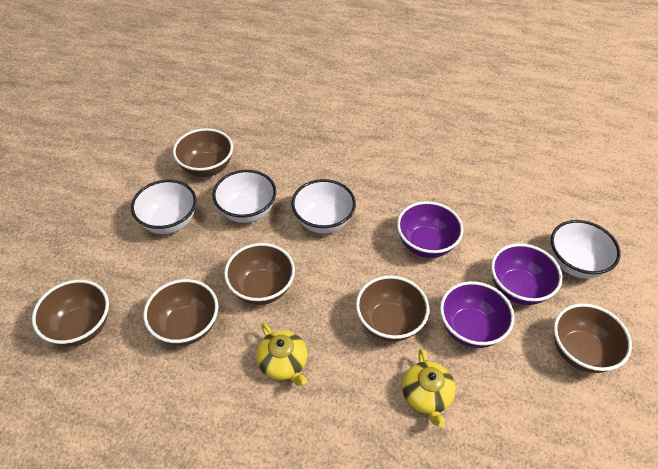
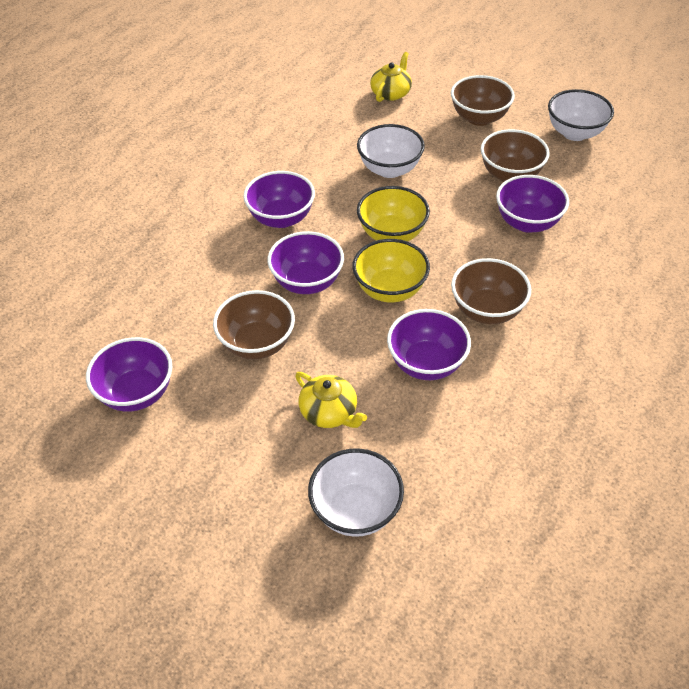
brown bowl: [32,280,109,347] [143,279,218,346] [173,128,233,177] [224,243,295,305] [356,276,429,342] [554,303,632,373] = 6 -> [213,290,295,360] [451,75,515,126] [451,258,531,324] [481,129,550,182] = 4
purple bowl: [397,201,464,258] [440,281,514,348] [491,243,562,305] = 3 -> [86,337,172,412] [243,171,315,228] [267,231,344,294] [387,309,471,380] [496,175,569,233] = 5
white bowl: [131,180,197,234] [212,170,276,223] [291,179,356,234] [551,220,621,279] = 4 -> [308,448,404,537] [357,124,425,178] [548,89,614,141] = 3
yellow bowl: none = 0 -> [352,239,430,302] [357,186,430,242] = 2

